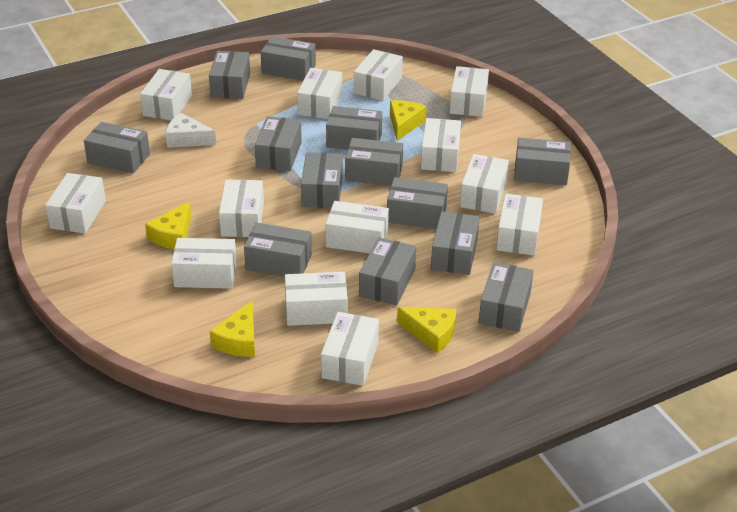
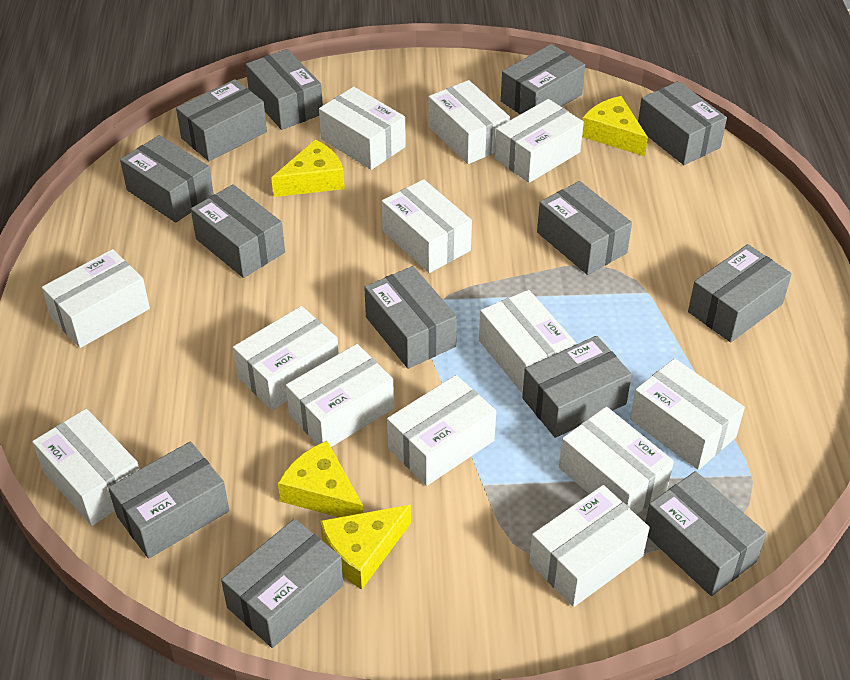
white cheese: [166,113,216,148] = 1 -> none = 0

